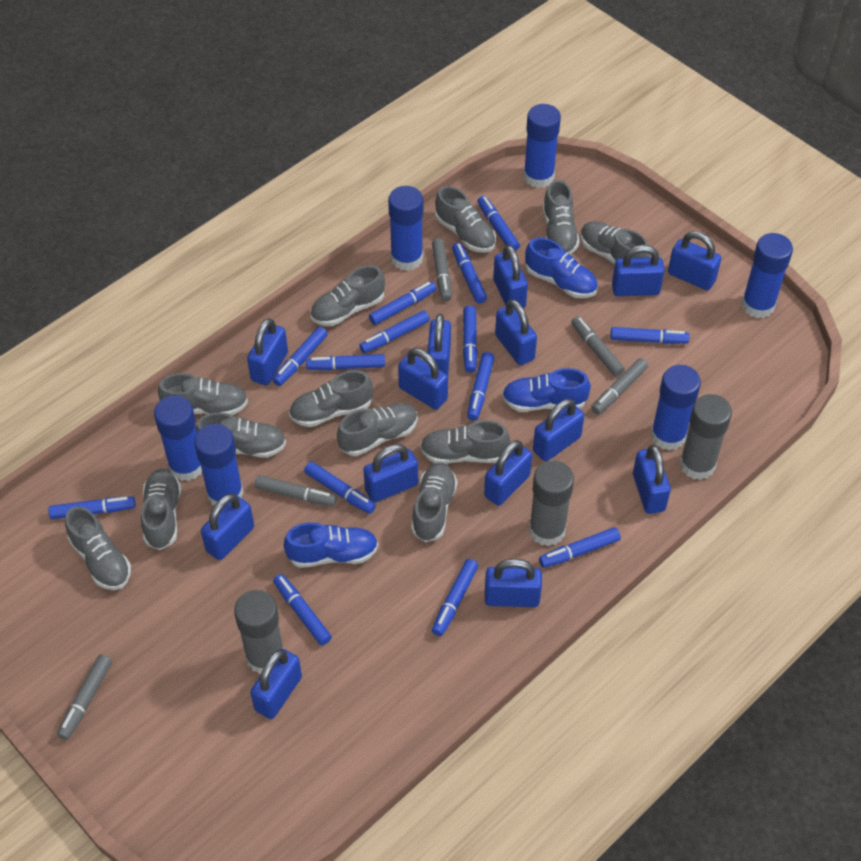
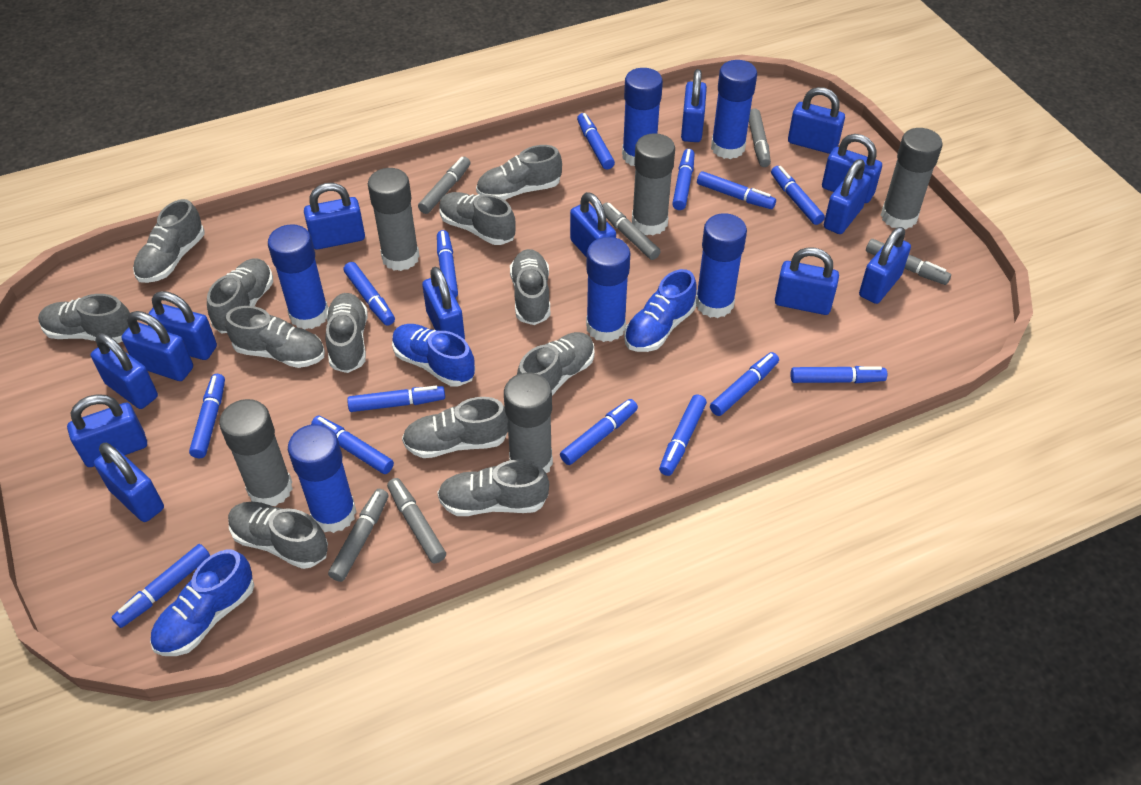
grey glue stick: [234,590,284,674] [529,461,574,546] [680,394,732,480] = 3 -> [219,399,293,506] [368,168,420,271] [504,373,553,473] [632,133,675,236] [881,128,942,229] = 5
grey marker: [57,655,112,740] [254,475,337,506] [432,238,452,301] [571,316,625,377] [592,358,648,415] = 5 -> [328,489,388,582] [387,478,446,563] [418,157,471,214] [602,203,661,260] [749,109,771,167] [866,239,951,285] = 6

